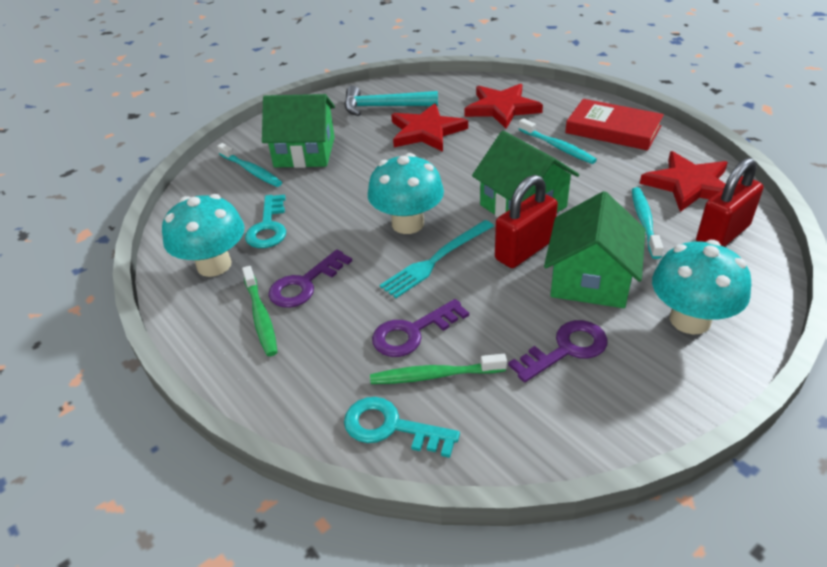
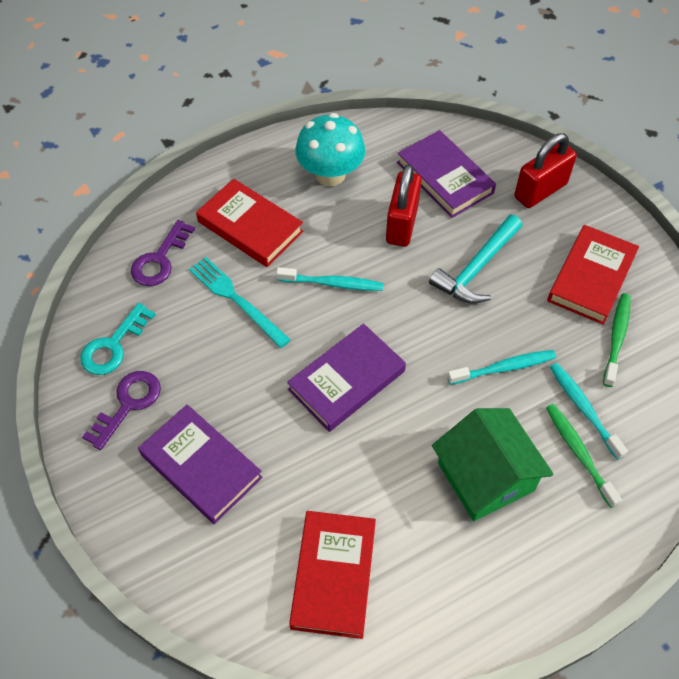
green house: [262,94,335,168] [472,131,579,218] [544,191,646,308] = 3 -> [432,408,554,521] = 1
purple book: none = 0 -> [138,404,263,524] [287,324,406,432] [397,130,496,218] = 3
purple key: [268,249,352,308] [372,299,469,357] [508,320,608,382] = 3 -> [82,371,161,450] [131,220,195,286] = 2
red book: [565,99,664,151] = 1 -> [196,179,304,267] [289,511,376,639] [547,225,639,325] = 3
red star: [391,103,468,152] [464,84,543,129] [640,151,728,212] = 3 -> none = 0
turquoise key: [245,195,286,248] [344,397,460,458] = 2 -> [80,303,156,375] = 1
turquoise mushroom: [162,194,245,277] [368,153,444,234] [652,240,751,334] = 3 -> [295,113,365,186] = 1

